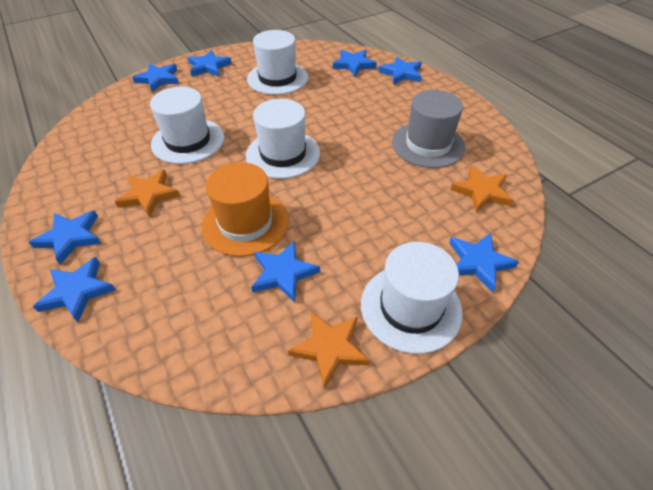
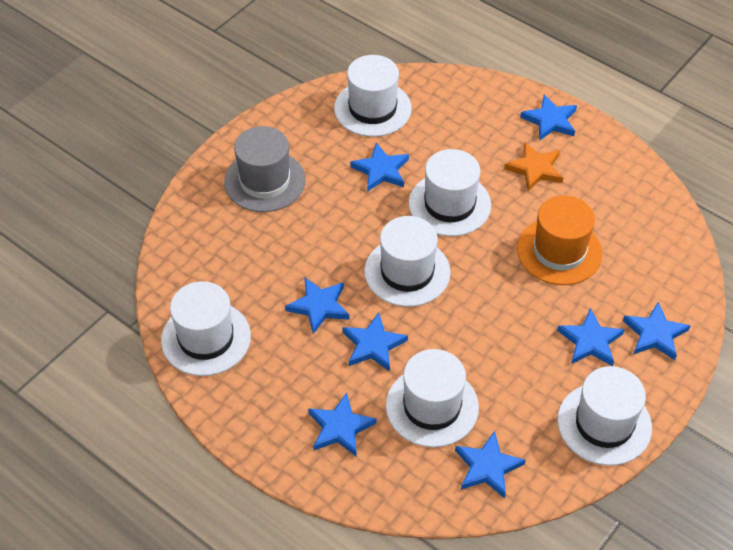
orange star: [115,170,180,217] [288,312,369,389] [451,166,514,212] = 3 -> [504,142,563,191] = 1
white hat: [150,87,224,164] [246,99,320,179] [247,30,308,95] [361,242,463,354] = 4 -> [161,281,251,376] [334,55,412,137] [364,216,451,307] [386,349,479,447] [409,149,491,236] [557,366,652,466] = 6

